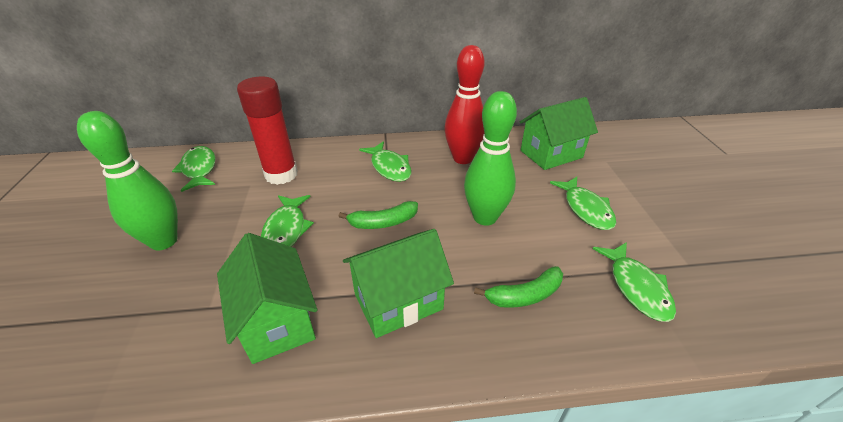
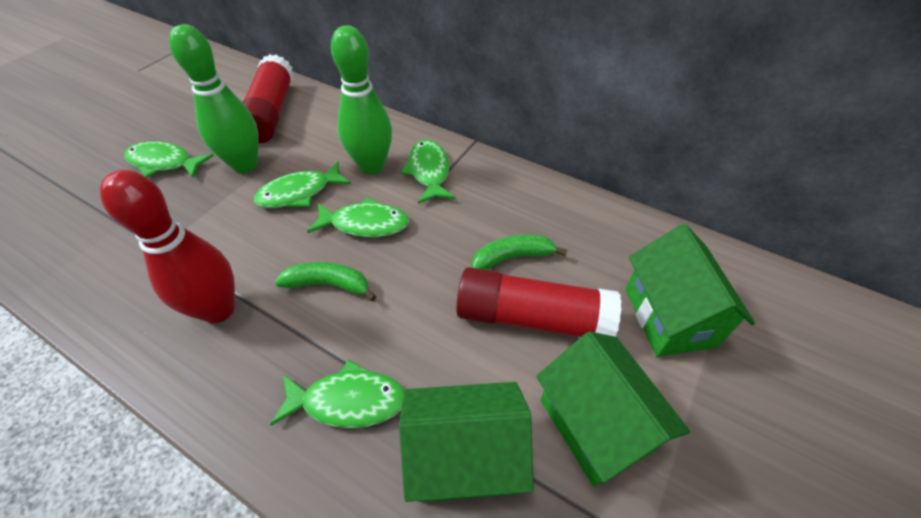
red glue stick: [237,77,298,185] = 1 -> [242,54,294,143] [456,267,622,337] = 2

